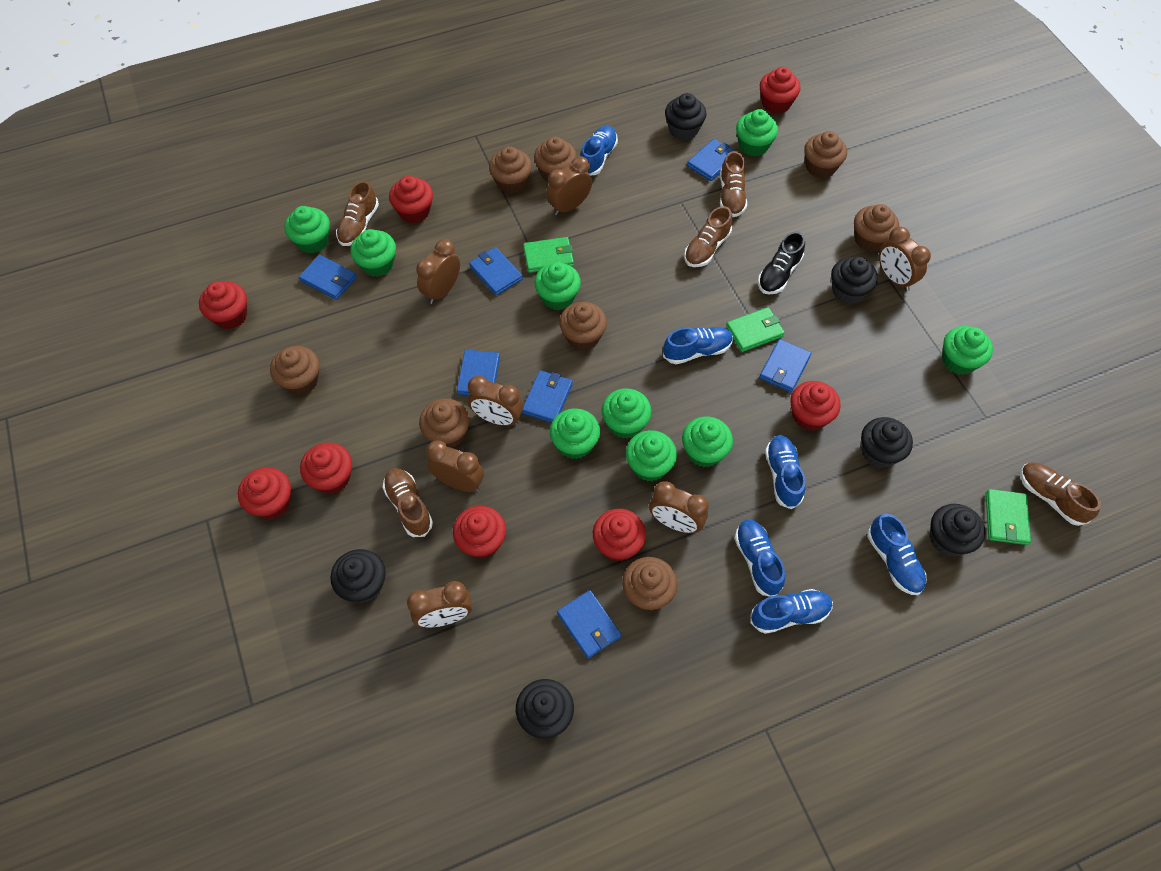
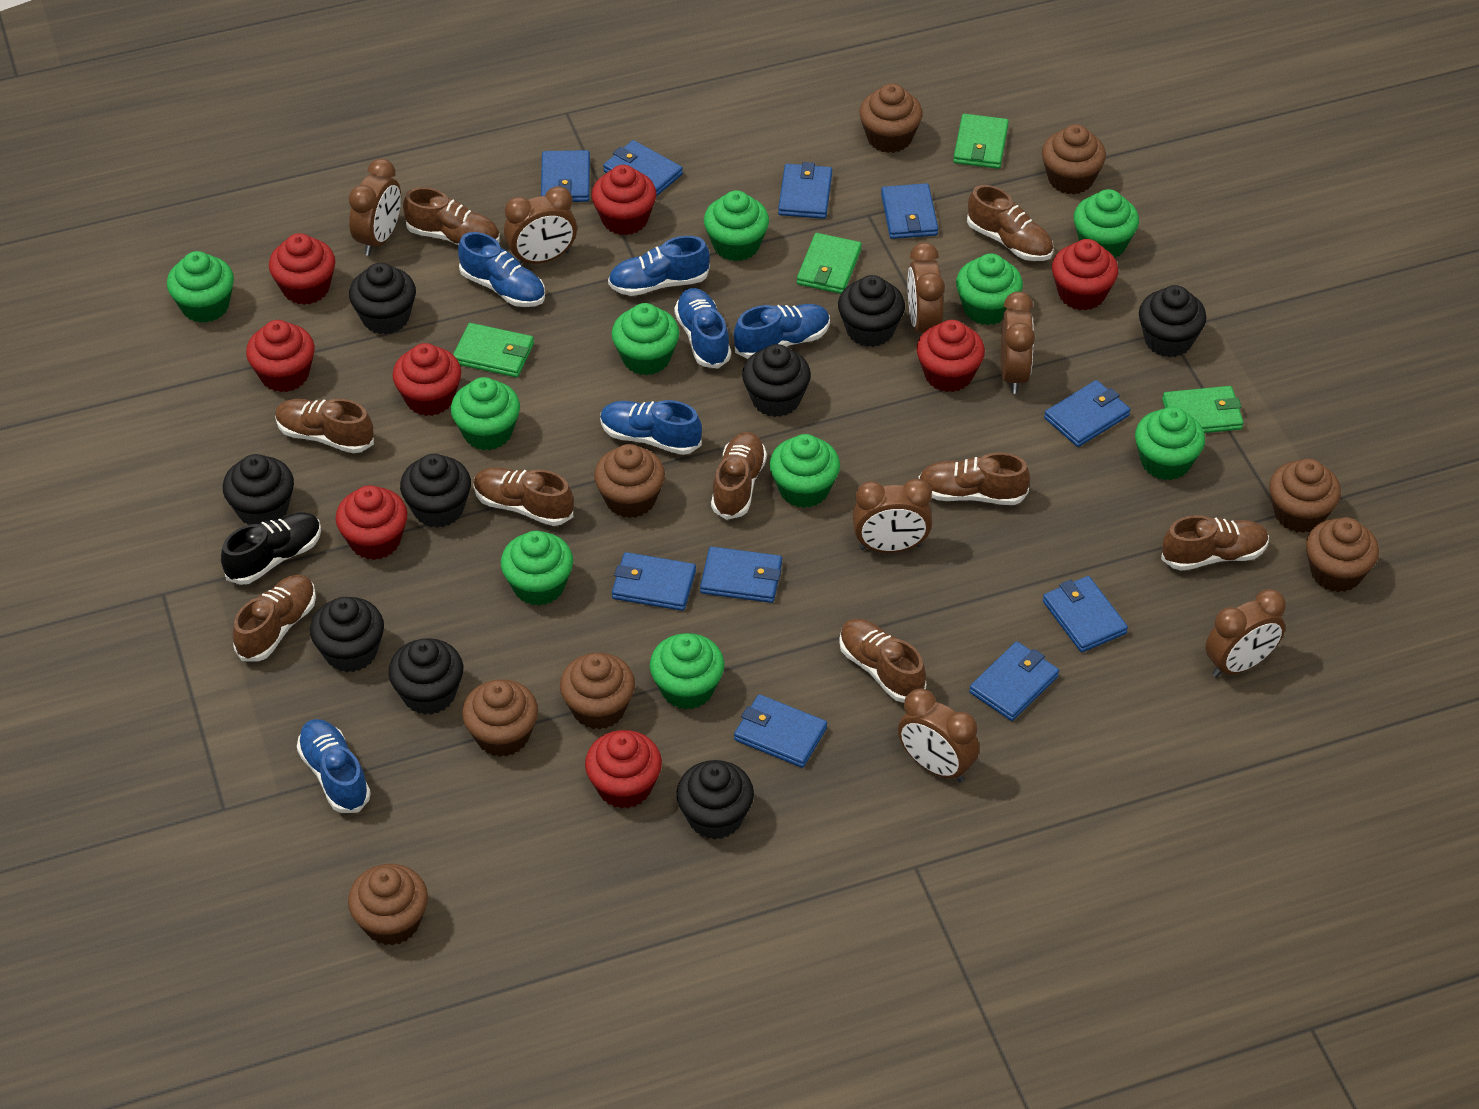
black cupcake: [330,549,386,603] [516,679,574,739] [665,93,706,140] [831,257,878,304] [861,417,913,468] [930,504,986,556] = 6 -> [223,454,294,525] [310,597,384,673] [349,263,416,334] [388,638,463,715] [400,454,471,528] [676,760,754,840] [742,344,811,417] [838,275,905,347] [1139,285,1207,357] = 9
blue wallet: [299,255,357,300] [457,350,500,395] [469,247,523,295] [522,370,573,423] [557,590,622,659] [687,139,734,181] [759,339,811,392] = 7 -> [541,150,590,202] [603,140,683,197] [612,552,696,611] [700,547,782,603] [734,694,827,768] [778,162,832,219] [881,183,938,239] [969,642,1059,721] [1043,576,1128,652] [1044,380,1130,447] = 10
brown shoe: [336,181,379,246] [382,468,433,537] [684,206,732,267] [720,151,747,217] [1020,462,1101,526] = 5 -> [233,575,316,662] [275,399,374,453] [403,187,500,245] [473,467,574,526] [711,432,767,520] [839,619,926,703] [918,453,1030,505] [967,185,1053,261] [1161,515,1269,571] = 9
green cupcake: [285,206,330,254] [350,229,396,277] [534,263,581,310] [550,408,600,459] [601,388,652,439] [626,430,677,482] [682,417,733,467] [736,109,778,156] [942,326,993,375] = 9 -> [167,251,234,323] [451,377,520,450] [501,531,573,606] [612,303,680,375] [650,633,724,710] [704,190,769,261] [770,434,840,508] [956,253,1023,325] [1074,189,1139,258] [1135,407,1205,480] = 10
green wallet: [523,237,574,273] [726,307,785,352] [986,489,1031,545] = 3 -> [453,323,534,377] [797,233,862,294] [953,114,1009,169] [1162,386,1244,433] = 4

